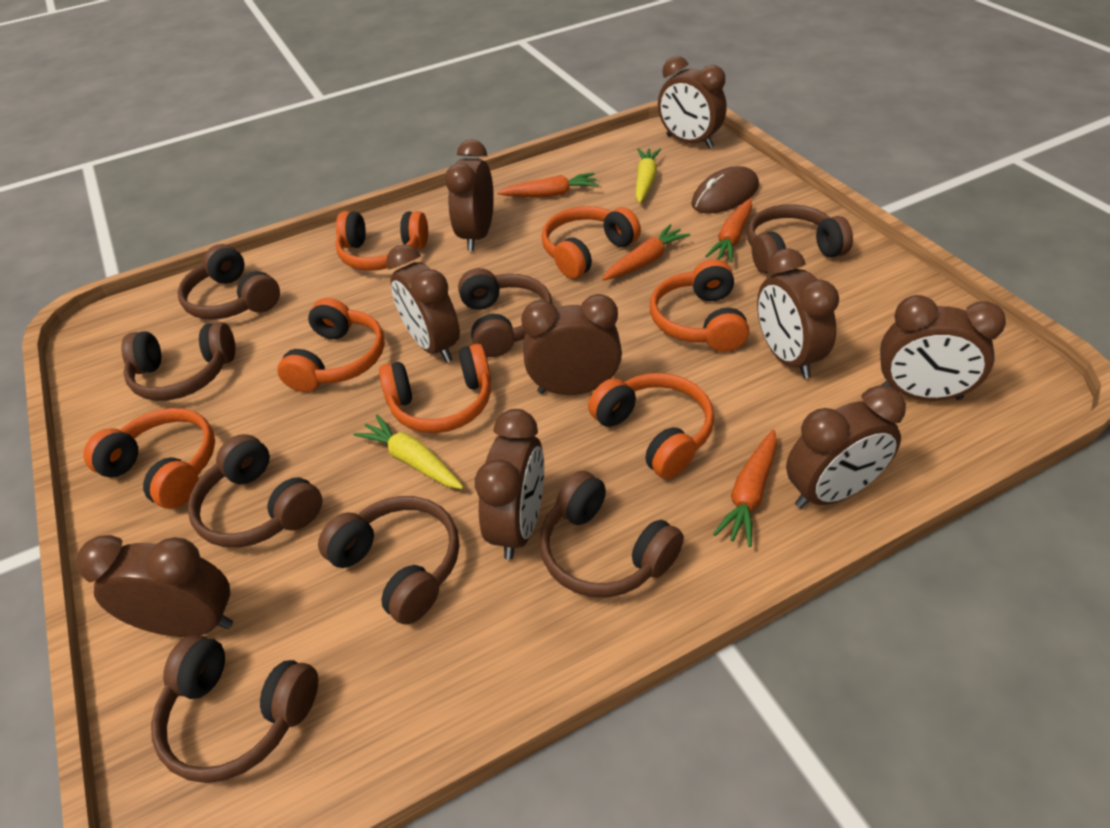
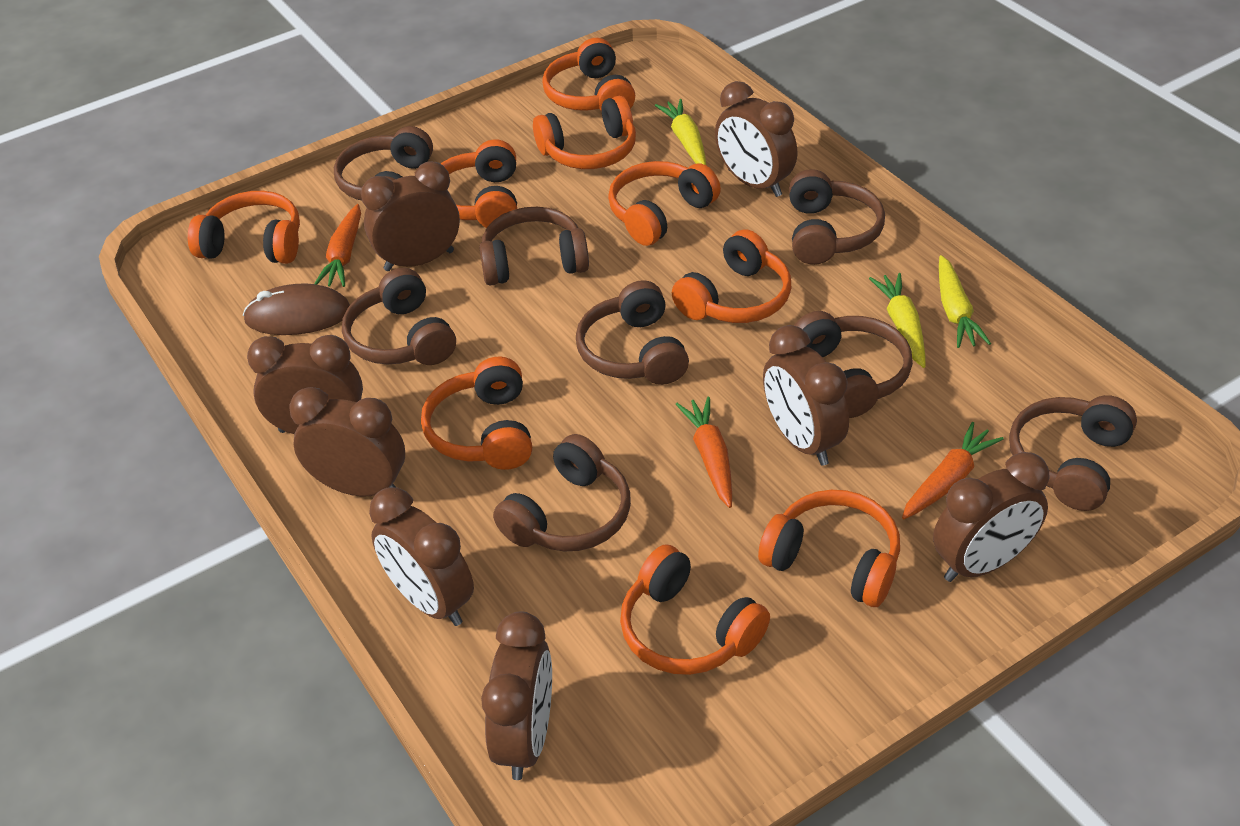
brown clock: [76,535,233,637] [386,244,460,363] [445,139,494,251] [475,409,544,560] [521,294,622,395] [658,56,727,149] [757,248,839,379] [786,385,906,509] [880,295,1006,401] = 9 -> [247,335,363,434] [289,387,405,496] [361,162,460,271] [369,487,474,626] [481,611,552,780] [715,81,798,197] [763,325,849,466] [933,452,1049,582] = 8
orange carrot: [497,173,599,197] [602,224,690,281] [705,198,753,263] [713,430,777,547] = 4 -> [314,204,361,287] [675,397,732,508] [902,422,1003,519] = 3
orange headphones: [83,408,215,509] [277,298,385,392] [335,211,428,271] [379,344,491,433] [542,206,641,279] [588,373,714,479] [650,259,749,352] = 7 -> [188,191,300,264] [421,357,532,470] [441,139,517,228] [533,96,636,169] [542,38,635,111] [608,161,721,246] [620,544,770,675] [672,229,791,323] [758,490,900,607] = 9
yellow carrot: [353,414,464,489] [636,148,661,203] = 2 -> [655,99,706,165] [869,273,926,368] [939,255,991,348] = 3

